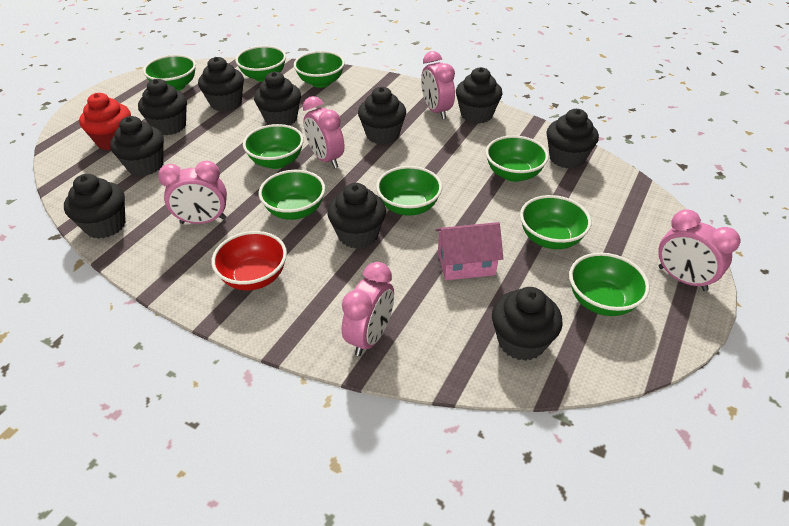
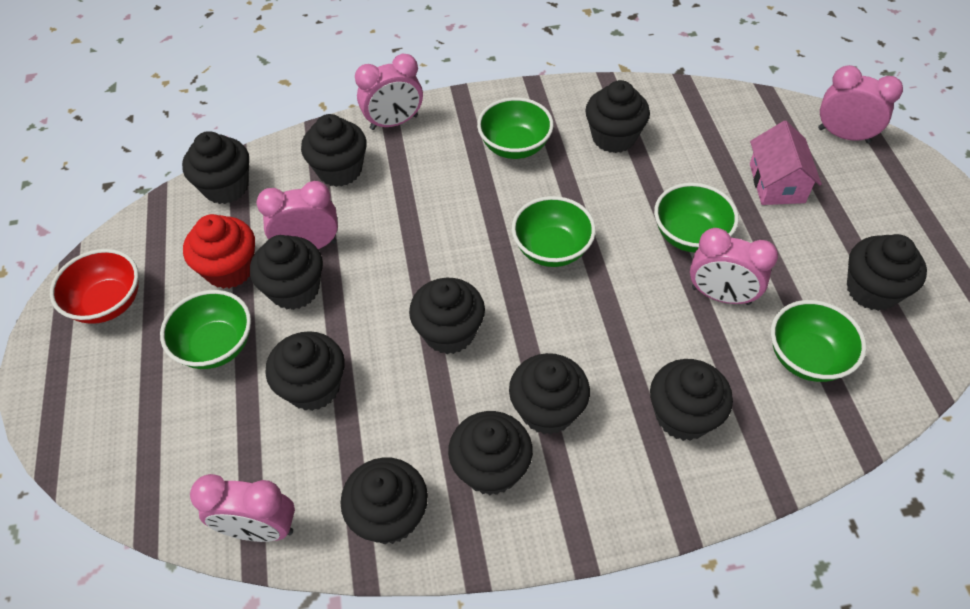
black cupcake: [64,174,126,239] [110,116,164,176] [138,79,187,135] [198,57,244,112] [254,72,301,126] [327,183,386,249] [358,87,406,144] [456,67,502,124] [492,287,563,361] [546,109,599,169] = 10 -> [182,131,249,204] [250,235,323,310] [265,331,345,411] [301,114,367,187] [340,457,428,544] [409,278,485,354] [448,411,533,495] [509,353,590,435] [585,80,650,153] [650,359,733,441] [847,234,927,311] = 11
green bowl: [143,55,196,91] [235,46,286,82] [243,124,304,169] [259,170,325,220] [294,51,345,88] [376,166,442,216] [486,135,549,182] [520,195,591,249] [569,253,650,316] = 9 -> [160,290,251,369] [477,97,554,159] [512,196,596,267] [654,183,739,253] [771,300,866,382] = 5

